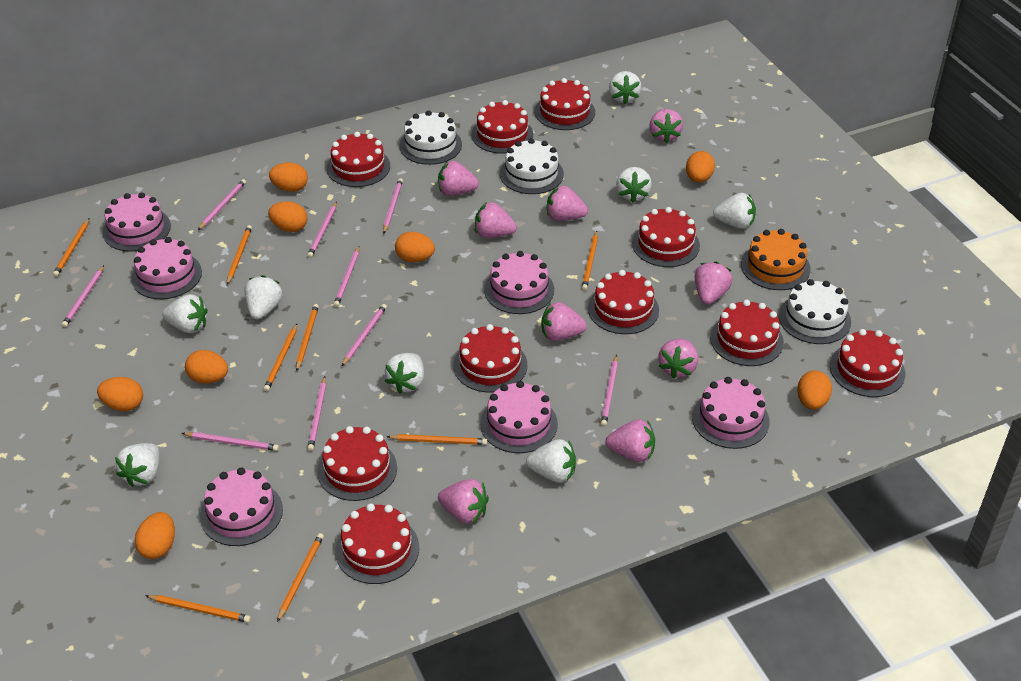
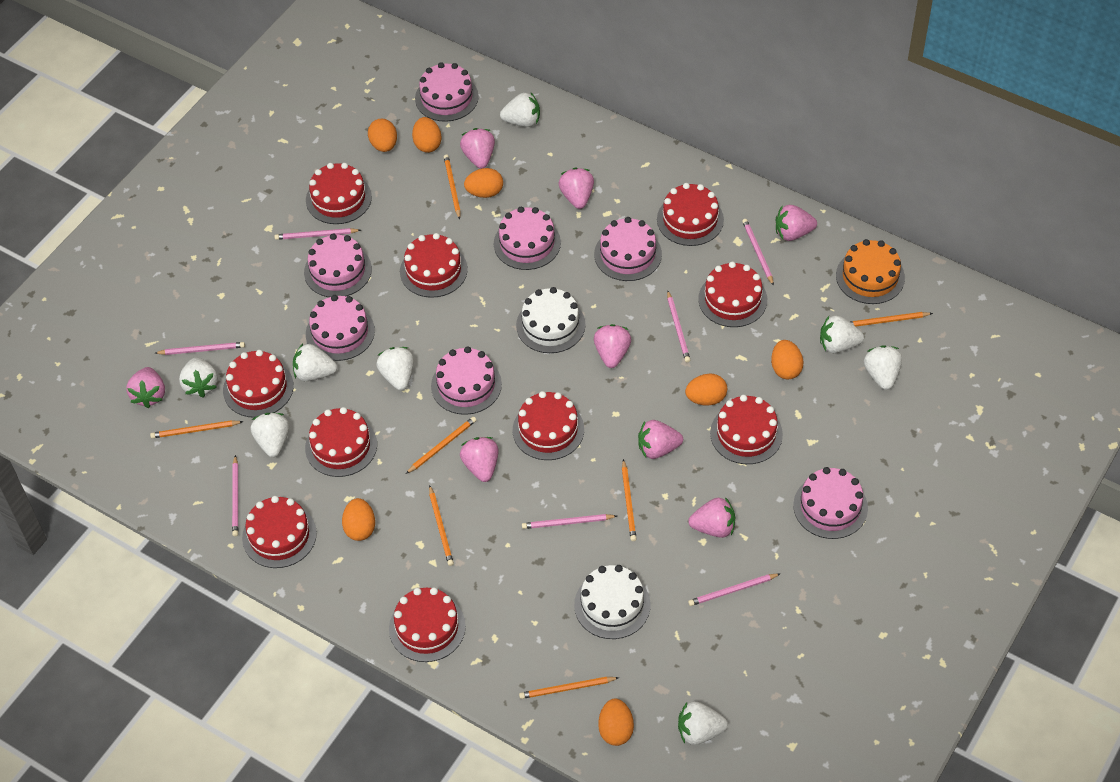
orange egg: [97,377,143,411] [134,512,175,559] [185,350,228,384] [268,201,307,232] [269,162,308,192] [395,232,435,262] [686,151,715,183] [797,370,832,410] = 8 -> [342,498,375,541] [368,119,397,152] [412,117,442,153] [464,168,503,198] [598,699,634,746] [685,374,727,406] [771,340,803,379] = 7
orange pencil: [53,219,89,277] [145,595,251,623] [227,225,252,285] [263,324,297,391] [277,533,324,622] [296,304,319,371] [387,434,487,445] [582,231,598,290] = 8 -> [150,420,243,438] [406,417,476,474] [429,485,454,566] [444,154,461,219] [519,677,619,699] [622,459,636,541] [850,312,933,327] = 7
pink cake: [102,192,171,252] [131,237,202,299] [200,468,283,546] [481,381,558,453] [484,251,554,314] [692,377,770,449] = 6 -> [304,233,372,297] [306,295,375,361] [415,62,479,122] [431,346,502,415] [494,207,561,270] [594,217,662,281] [793,467,868,539] = 7
pink pencil: [62,265,104,327] [182,432,279,451] [198,179,246,230] [307,202,337,258] [307,376,326,451] [334,246,360,307] [342,304,387,366] [383,178,403,233] [601,355,618,426] = 9 -> [155,342,245,355] [232,455,238,536] [274,228,361,240] [522,514,617,529] [667,291,690,362] [688,573,780,606] [742,219,774,286] = 7
pink strawberry: [438,161,479,196] [438,479,489,523] [475,202,517,238] [541,302,587,341] [547,185,588,221] [606,420,655,462] [649,109,683,143] [658,338,698,379] [695,261,732,305] = 9 -> [126,367,165,408] [460,128,495,169] [460,437,499,482] [558,168,594,209] [594,324,631,368] [638,420,683,459] [688,497,735,538] [776,205,817,241] = 8
white cake: [400,110,462,165] [500,138,564,194] [779,279,851,344] = 3 -> [516,287,586,353] [574,565,651,639] = 2

